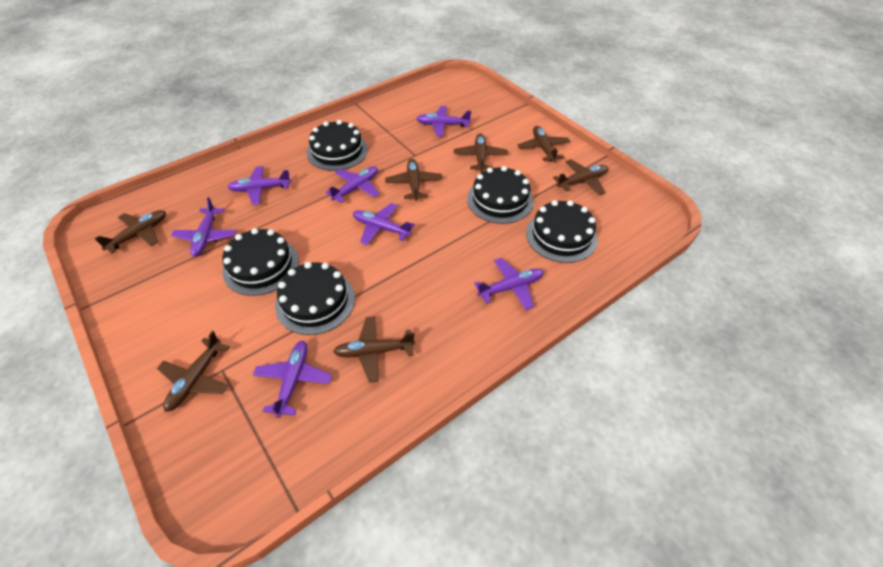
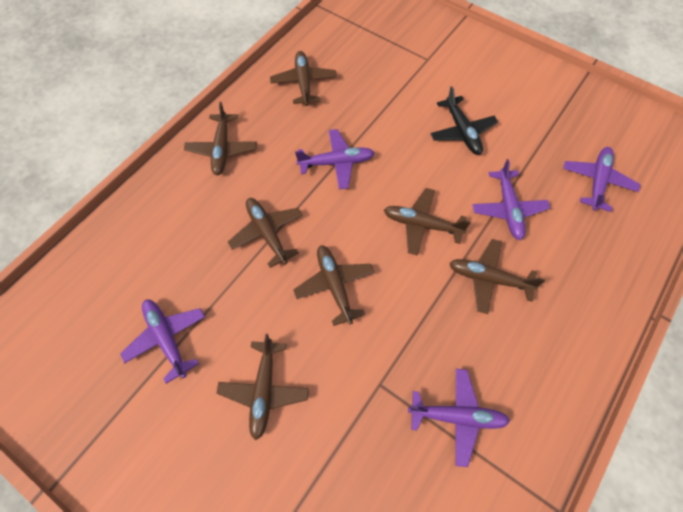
black cake: [223,228,299,296] [275,262,355,335] [307,120,368,171] [467,166,534,224] [526,200,598,263] = 5 -> none = 0
black plane: none = 0 -> [430,86,498,155] = 1
purple plane: [171,197,236,257] [228,166,292,205] [253,340,332,418] [326,166,380,203] [353,203,415,245] [416,106,471,136] [474,258,543,310] = 7 -> [120,300,205,384] [295,129,375,189] [408,369,510,467] [472,159,550,240] [563,147,640,212] = 5

